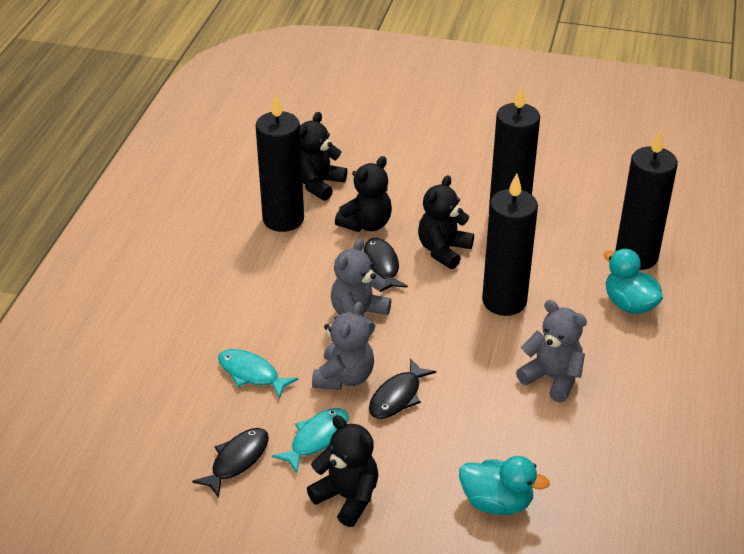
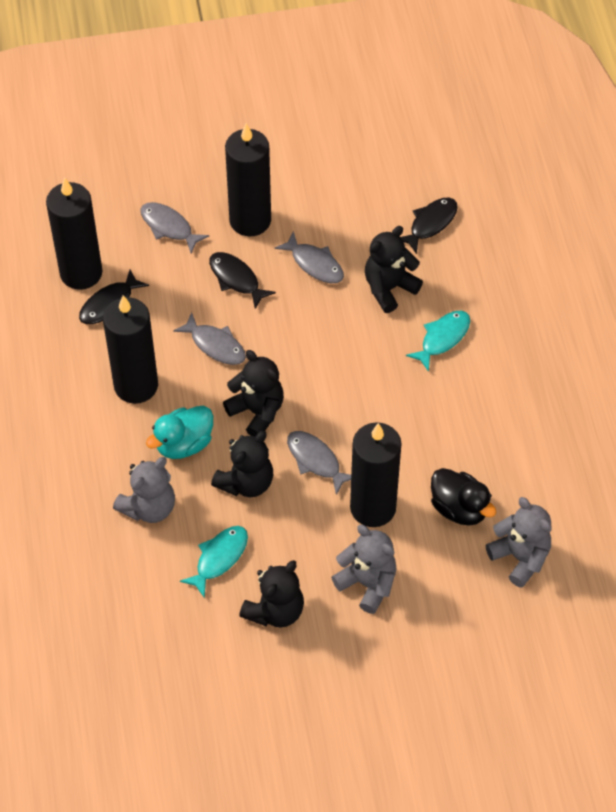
black duck: none = 0 -> [431,468,497,525] = 1
grey fish: none = 0 -> [140,202,209,253] [173,312,246,365] [275,231,344,283] [287,431,351,495] = 4
turquoise duck: [459,456,550,515] [604,249,663,314] = 2 -> [146,406,213,459] = 1

